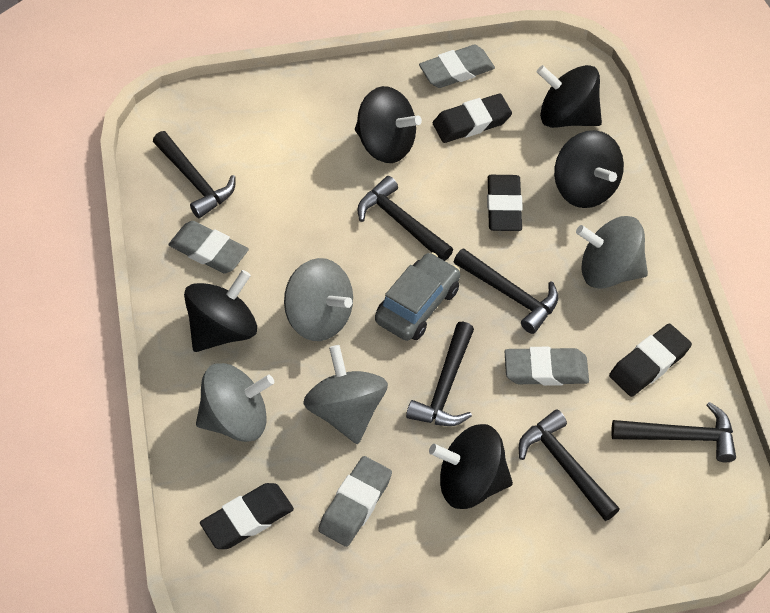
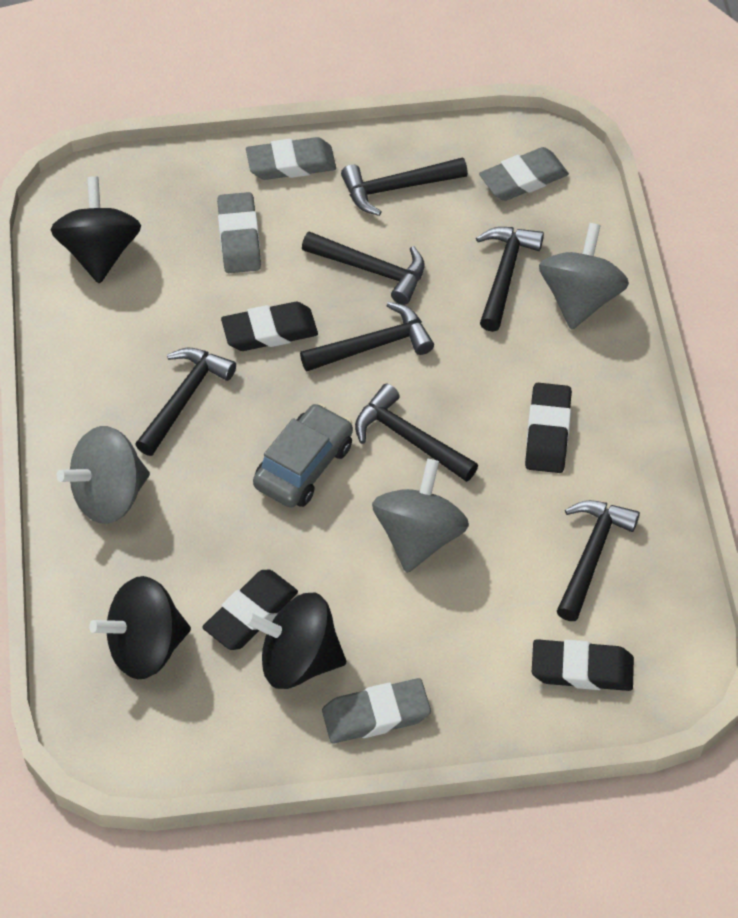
black hammer: [153,131,236,218] [357,176,453,261] [406,322,474,426] [454,248,558,334] [519,409,620,521] [611,402,736,462] = 6 -> [135,348,236,456] [300,302,434,372] [302,231,424,305] [341,157,468,216] [355,384,478,482] [476,227,544,332] [557,500,640,621] = 7
black spinning top: [184,270,257,352] [355,86,422,163] [429,424,513,509] [537,65,602,128] [554,130,624,208] = 5 -> [51,177,141,284] [89,576,191,679] [245,593,346,689] = 3
grey spinning top: [196,363,274,442] [284,258,353,341] [303,345,388,444] [576,216,648,289] = 4 -> [57,426,150,524] [372,459,469,573] [539,223,629,330] = 3

